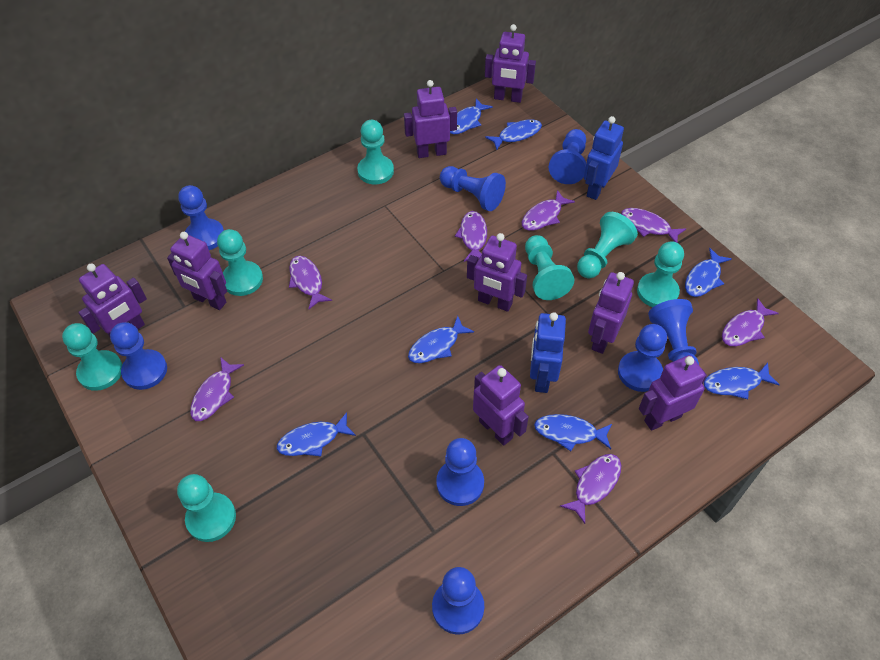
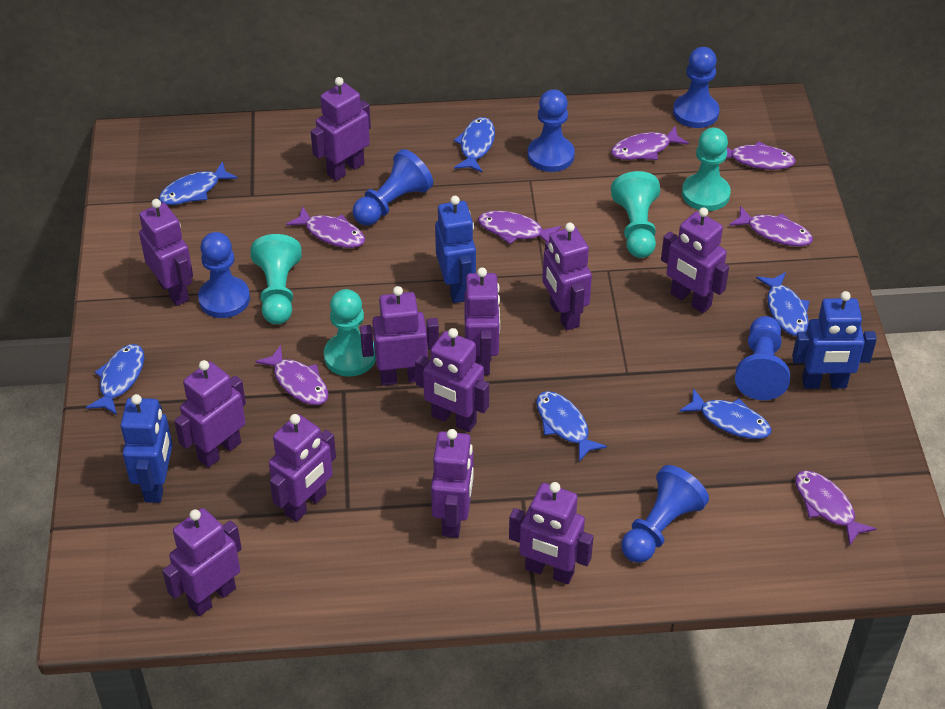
blue fish: [277,412,356,456] [408,316,474,363] [450,99,493,134] [485,119,542,150] [534,414,612,451] [685,248,732,297] [704,363,780,399] = 7 -> [86,344,144,415] [159,161,238,205] [454,117,495,173] [536,391,607,462] [679,388,771,439] [756,272,810,336] = 6
blue pawn: [110,322,167,390] [178,185,224,250] [432,567,484,634] [436,438,484,506] [440,166,506,211] [549,129,586,184] [618,324,667,392] [648,299,699,365] = 8 -> [198,232,250,318] [353,149,433,225] [528,89,575,172] [621,465,709,563] [673,47,720,128] [735,316,790,400] = 6
blue robot: [530,312,566,393] [584,116,624,200] = 2 -> [121,394,173,503] [435,196,476,303] [792,291,877,389] = 3
purple robot: [78,264,147,337] [167,232,227,310] [404,80,457,158] [467,233,527,312] [473,365,529,446] [485,24,536,103] [588,272,634,354] [639,355,707,431] = 8 -> [139,199,193,306] [162,508,242,616] [174,360,246,468] [269,414,336,522] [311,77,371,181] [360,286,439,386] [415,328,489,432] [431,429,474,538] [464,268,500,375] [509,482,594,584] [543,223,592,330] [661,208,729,313] = 12
turquoise pawn: [62,323,123,391] [177,474,236,542] [217,229,263,296] [357,120,394,185] [525,235,574,300] [577,212,638,279] [637,241,684,307] = 7 -> [251,234,302,324] [324,289,376,377] [611,171,660,258] [682,128,731,211] = 4

